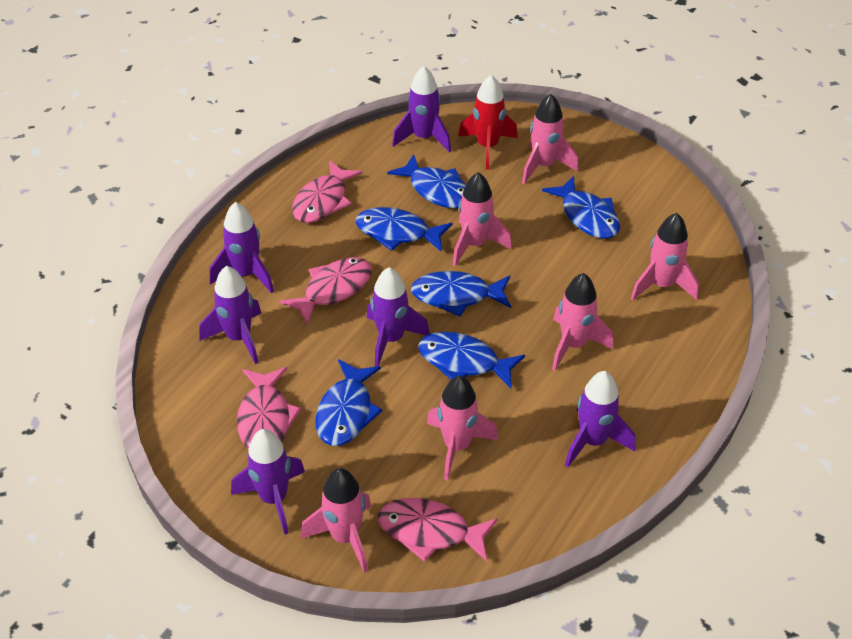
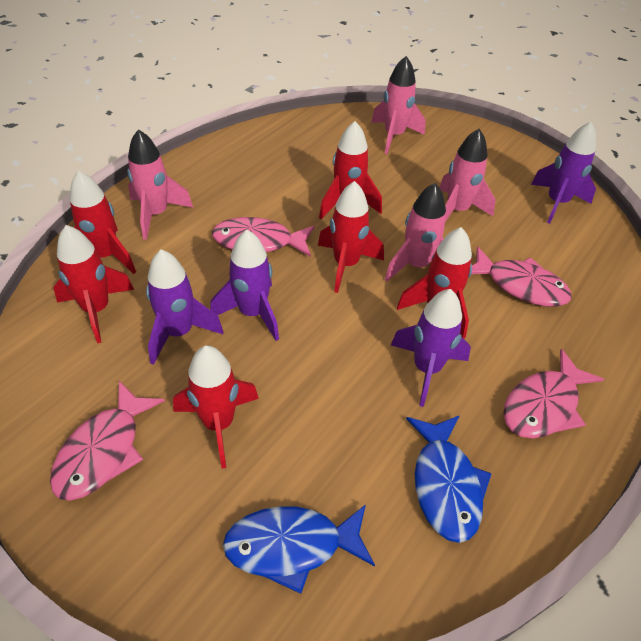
blue fish: [315,359,383,446] [356,207,453,252] [387,154,466,209] [411,271,511,317] [418,332,525,388] [542,176,620,239] = 6 -> [223,504,375,594] [406,415,492,543] = 2
pink rocket: [301,468,371,573] [427,376,498,481] [453,172,512,266] [522,94,578,184] [552,273,613,371] [631,213,699,300] = 6 -> [127,129,193,240] [371,56,425,154] [385,183,446,282] [439,129,496,222] = 4
purple rocket: [199,266,261,364] [210,202,274,293] [231,429,305,534] [367,267,430,367] [392,66,451,153] [565,371,635,468] = 6 -> [146,249,223,365] [210,230,279,341] [391,289,471,407] [531,122,596,224] = 4
red rocket: [458,75,518,169] = 1 -> [53,225,134,343] [70,171,136,274] [173,345,259,468] [318,181,384,293] [319,121,382,219] [397,227,472,339] = 6

